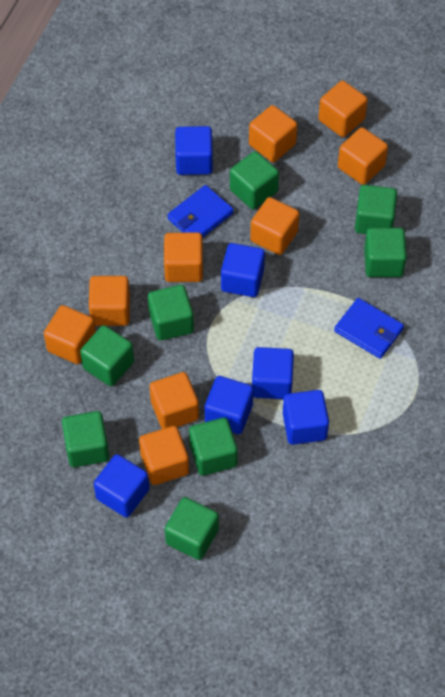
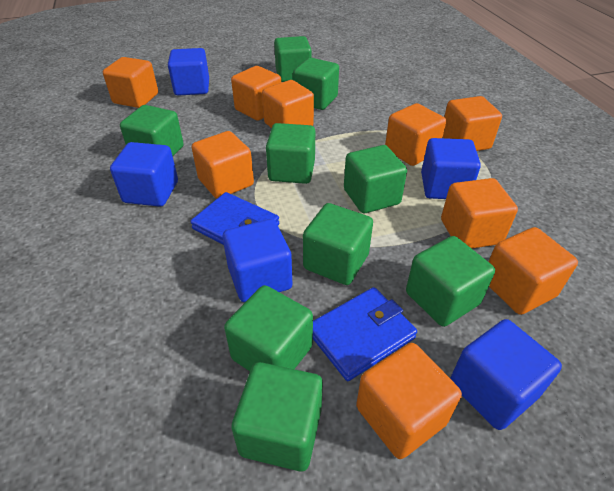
blue cube: [93,454,149,518] [175,126,213,175] [205,376,254,434] [221,243,265,297] [252,347,294,399] [283,390,329,445] = 6 -> [110,142,178,207] [168,48,209,96] [222,219,293,302] [421,138,481,199] [450,319,562,430] = 5
green cube: [62,411,109,467] [80,325,134,386] [148,285,194,341] [165,497,219,560] [189,418,238,476] [230,151,279,209] [355,185,397,234] [364,228,407,277] = 8 -> [120,105,184,156] [224,285,313,371] [231,362,323,472] [266,123,315,184] [274,36,312,82] [293,58,339,110] [303,203,373,285] [344,145,407,213] [406,236,495,327] = 9

